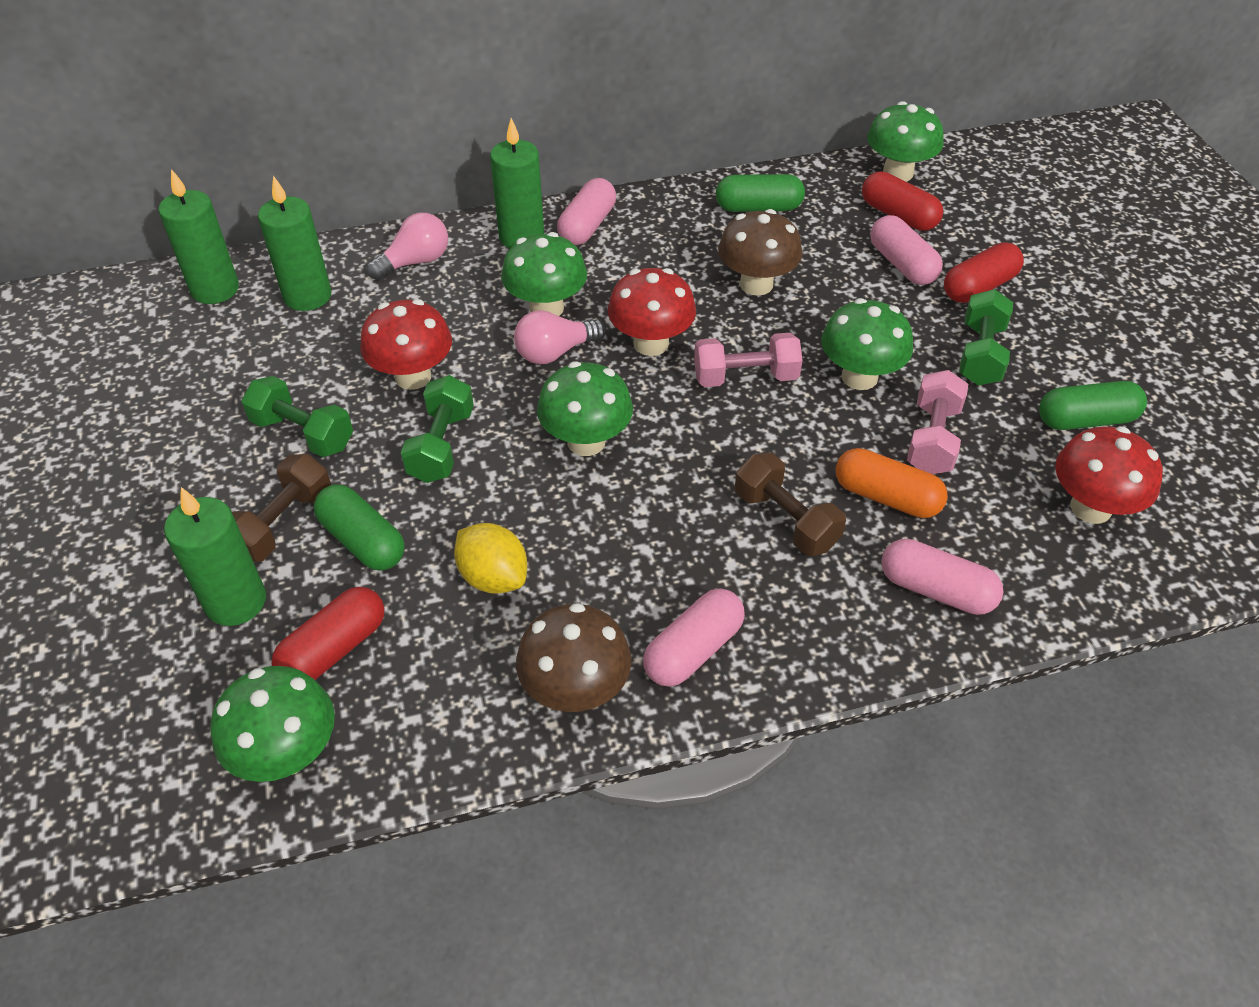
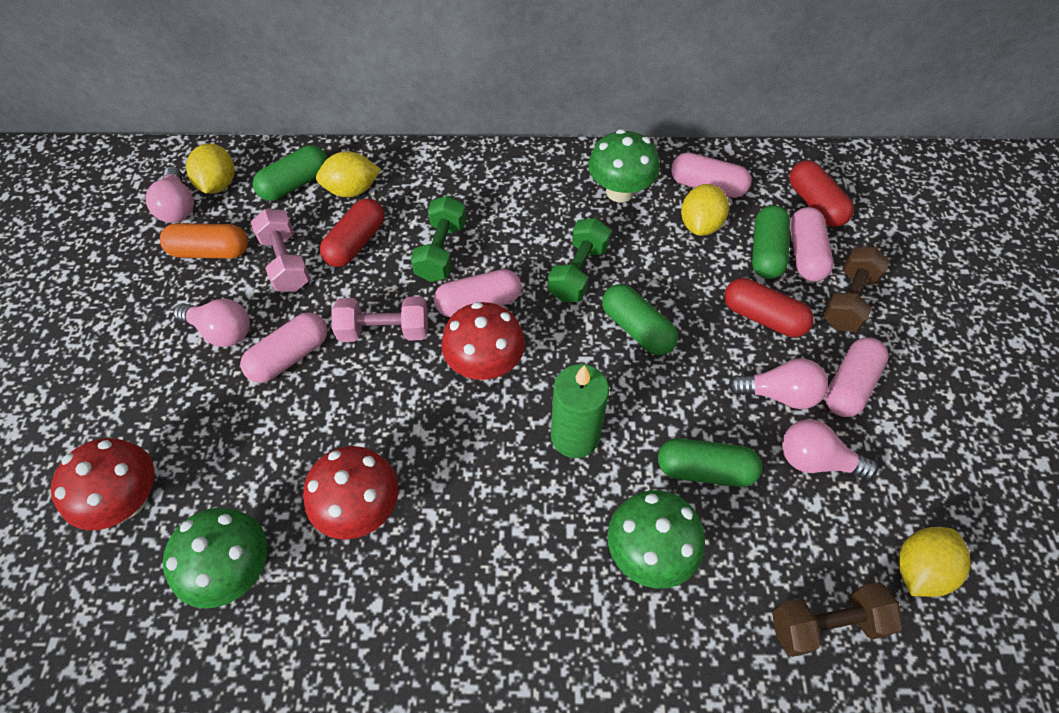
brown mushroom: [516,603,632,712] [718,209,802,296] = 2 -> none = 0
green candle: [159,169,239,304] [164,487,266,626] [258,176,332,311] [490,118,544,248] = 4 -> [551,364,609,458] = 1
green capsule: [314,484,405,570] [716,174,805,212] [1039,381,1147,430] = 3 -> [253,145,328,201] [602,284,678,355] [658,438,762,487] [752,205,790,279] = 4
green dumbbell: [241,376,353,457] [401,375,474,483] [959,289,1013,386] = 3 -> [411,196,466,282] [548,218,611,302] = 2
green mushroom: [210,666,335,782] [501,232,587,316] [537,361,633,456] [821,298,913,390] [867,101,944,181] = 5 -> [163,508,268,609] [588,129,660,203] [607,490,705,589] = 3
pink capsule: [557,178,616,245] [643,589,745,687] [870,215,943,285] [881,539,1003,615] = 4 -> [240,313,328,383] [434,269,522,318] [671,153,752,198] [790,207,833,282] [825,337,889,417] = 5
pink light bulb: [367,213,448,280] [514,310,606,364] = 2 -> [146,167,194,223] [173,299,250,347] [728,358,828,409] [782,419,878,480] = 4
yellow lemon: [454,523,527,594] = 1 -> [186,143,235,194] [316,151,381,197] [681,184,729,236] [898,527,971,597] = 4

